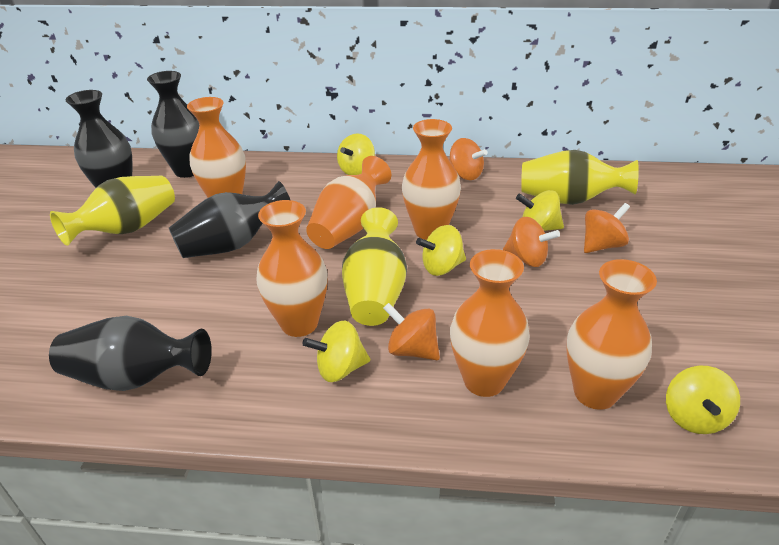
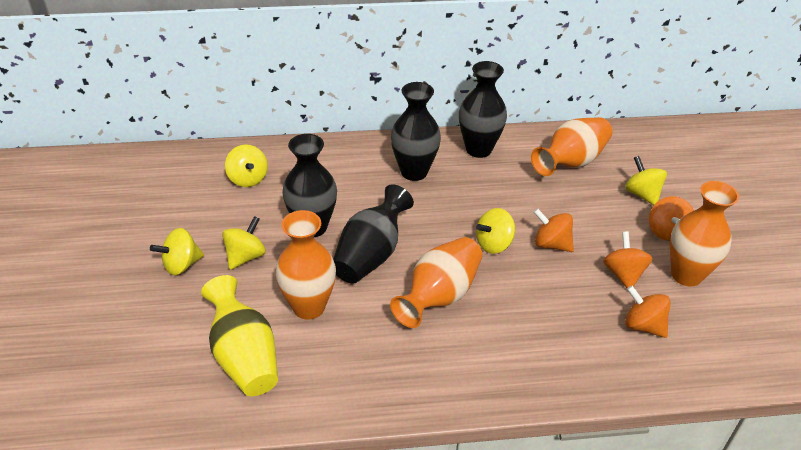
orange vase: [187,97,246,198] [256,200,328,337] [306,156,391,249] [402,119,461,240] [450,249,530,397] [567,259,657,410] = 6 -> [275,210,336,320] [390,237,482,328] [531,117,613,176] [670,181,739,287] = 4
yellow vase: [50,176,175,246] [342,207,407,326] [521,150,639,205] = 3 -> [201,275,278,396] = 1

